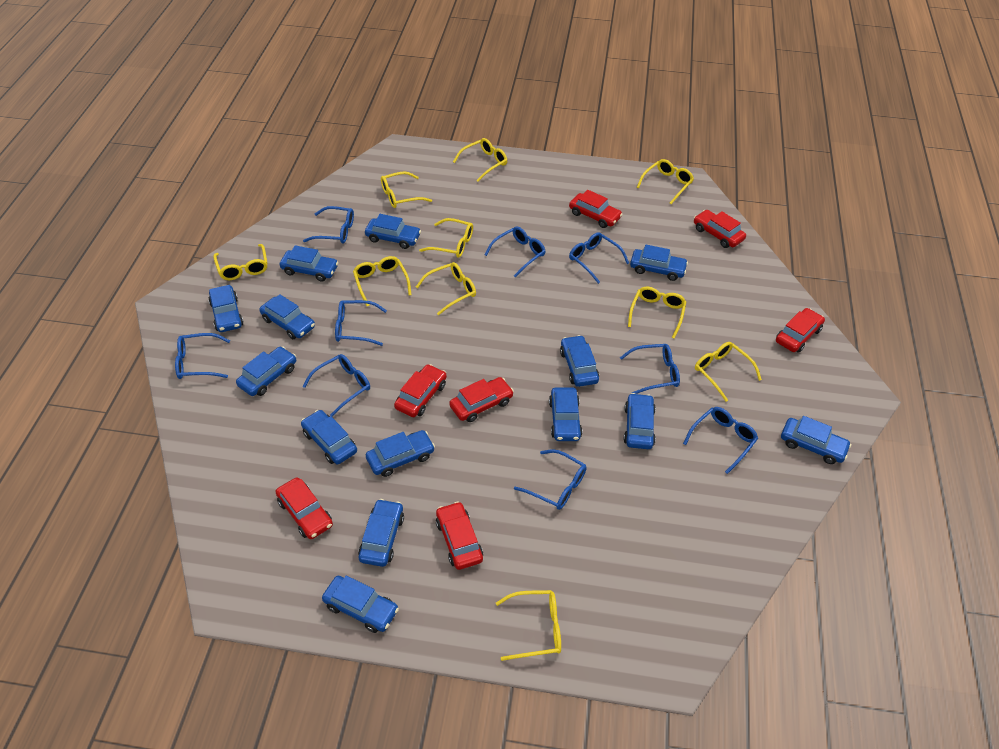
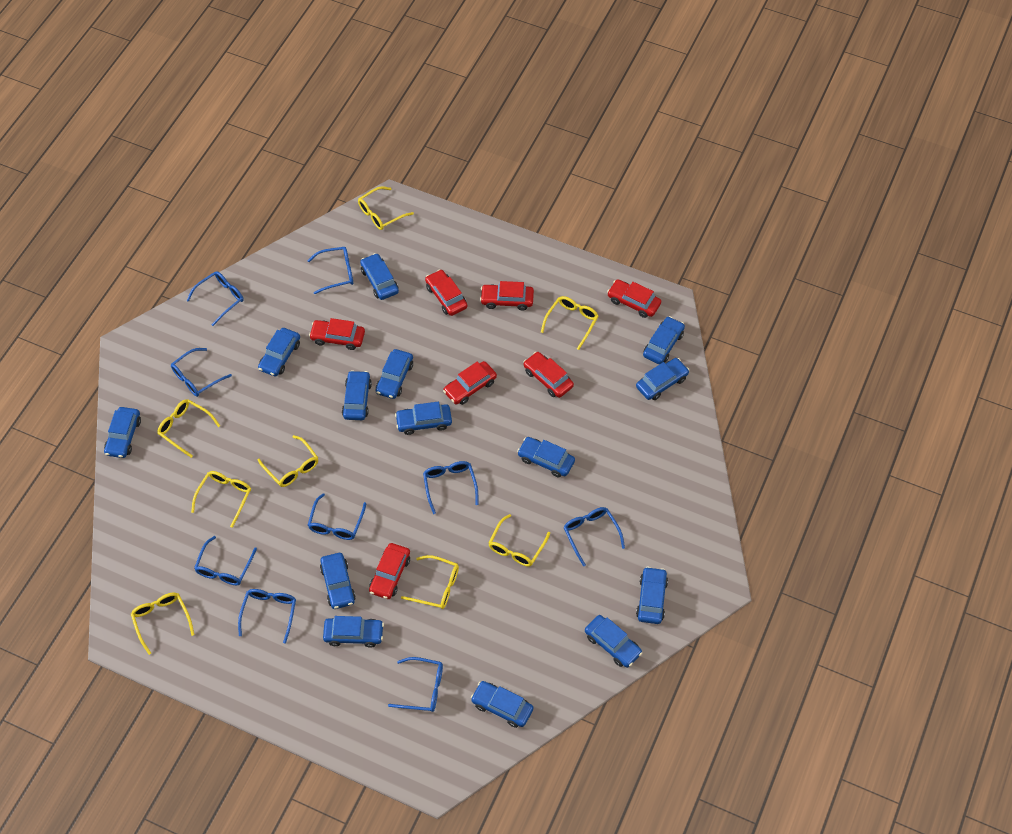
yellow glasses: [213,244,267,280] [353,256,411,306] [381,171,432,208] [416,262,476,315] [419,218,473,258] [453,138,507,182] [496,590,561,661] [628,287,686,339] [637,159,694,204] [695,342,762,402] = 10 -> [131,593,194,655] [157,399,220,458] [191,471,251,528] [257,435,318,487] [358,186,414,230] [401,555,459,609] [489,514,550,567] [541,296,598,350] = 8

